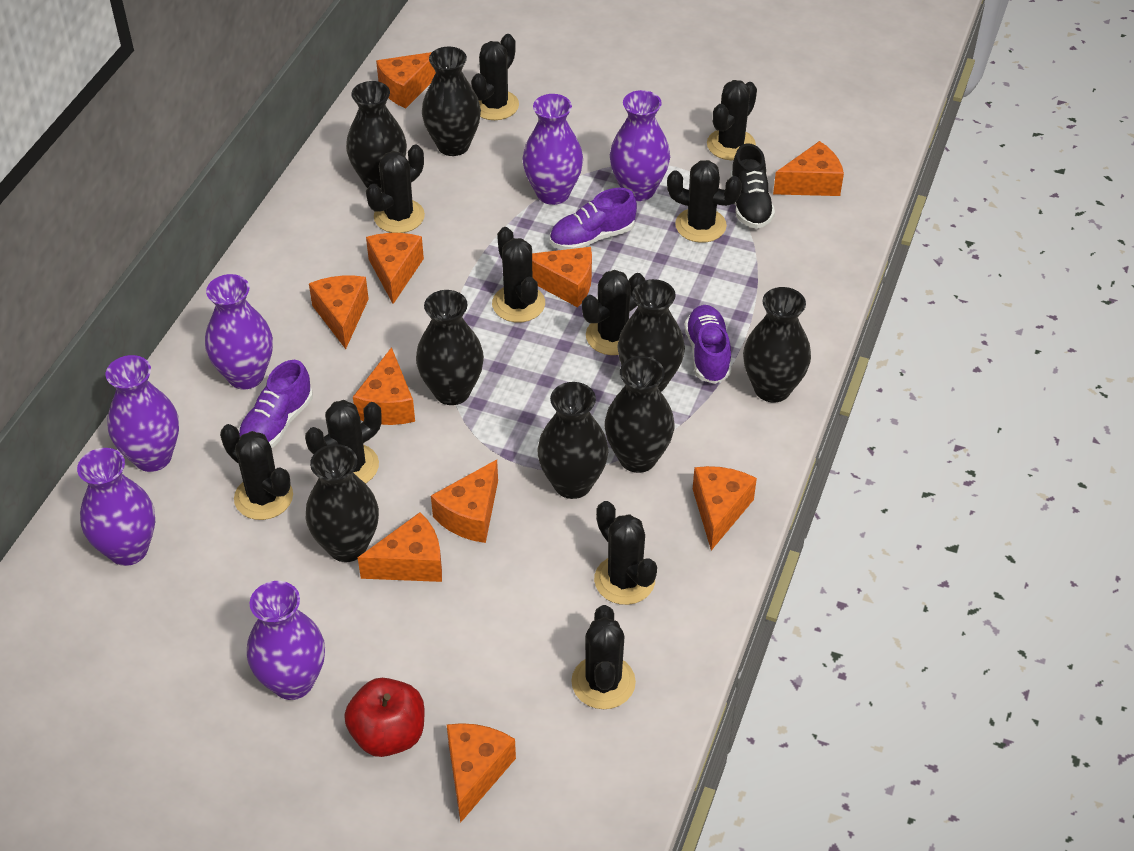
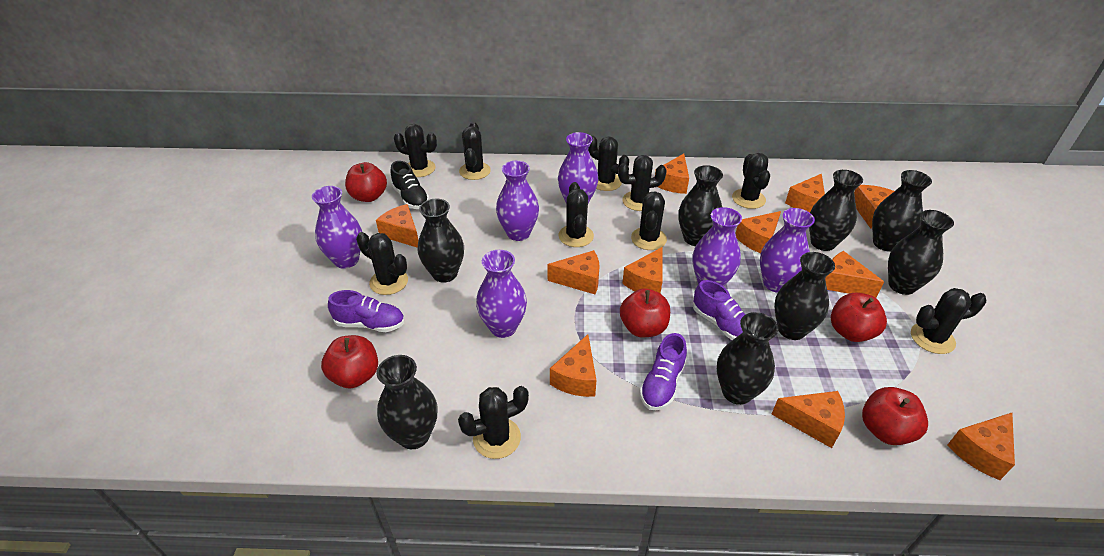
orange cheese: [309,276,369,349] [353,347,415,425] [358,512,442,582] [366,233,424,304] [376,52,436,108] [431,460,498,543] [447,723,516,823] [532,247,592,307] [693,466,757,551] [773,141,844,196] = 10 -> [376,204,418,248] [548,250,600,294] [550,334,597,397] [622,247,662,294] [655,154,689,194] [735,211,781,253] [772,391,845,448] [785,174,825,212] [825,251,884,298] [854,185,894,229] [948,413,1015,480] = 11
red apple: [344,678,424,757] = 1 -> [321,335,378,388] [345,162,387,202] [620,288,670,337] [831,293,887,342] [862,387,928,445] = 5

